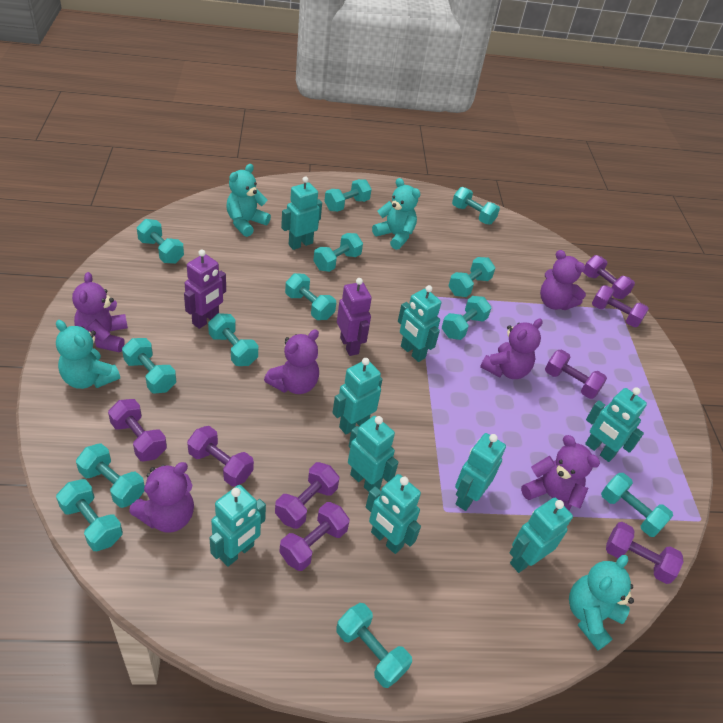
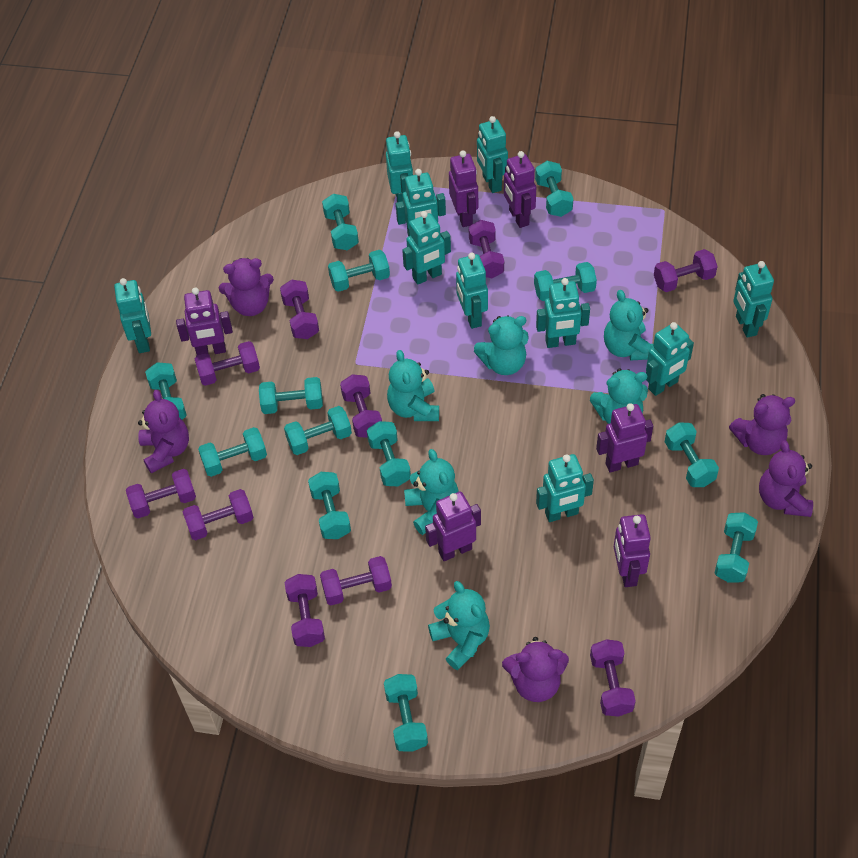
purple dumbbell: [108,399,167,461] [187,426,254,487] [275,462,339,529] [279,502,350,571] [545,350,607,399] [583,255,635,299] [592,285,649,327] [606,522,683,584] = 8 -> [126,469,196,518] [183,489,253,540] [195,341,260,386] [280,280,319,339] [284,574,325,647] [320,556,392,605] [340,374,382,438] [469,220,504,278] [590,639,636,717] [654,249,718,292] = 10
purple robot: [184,249,226,329] [337,278,372,356] = 2 -> [176,287,233,355] [425,491,481,561] [449,150,478,227] [504,151,536,228] [596,403,653,473] [614,514,651,587] = 6
purple teddy bear: [72,272,128,352] [129,462,194,533] [264,330,319,394] [480,318,543,379] [521,435,600,511] [540,250,586,310] = 6 -> [138,390,189,474] [219,258,274,316] [502,637,569,702] [729,394,795,455] [759,440,813,517] = 5
turquoise robot: [209,485,266,567] [281,176,322,250] [333,358,383,435] [348,416,399,492] [366,474,421,554] [398,285,441,362] [455,433,506,511] [510,498,573,573] [585,387,647,462] = 9 -> [114,278,151,353] [386,131,413,202] [396,169,446,237] [402,211,451,285] [456,253,488,329] [477,116,508,193] [536,278,590,348] [536,454,594,522] [646,322,694,396] [733,261,774,338] = 10
turquoise teddy bear: [56,320,120,389] [226,164,271,237] [372,178,420,250] [569,555,634,650] = 4 -> [387,350,439,421] [404,449,459,535] [428,581,490,670] [474,316,528,375] [590,368,648,424] [604,290,654,361] = 6

